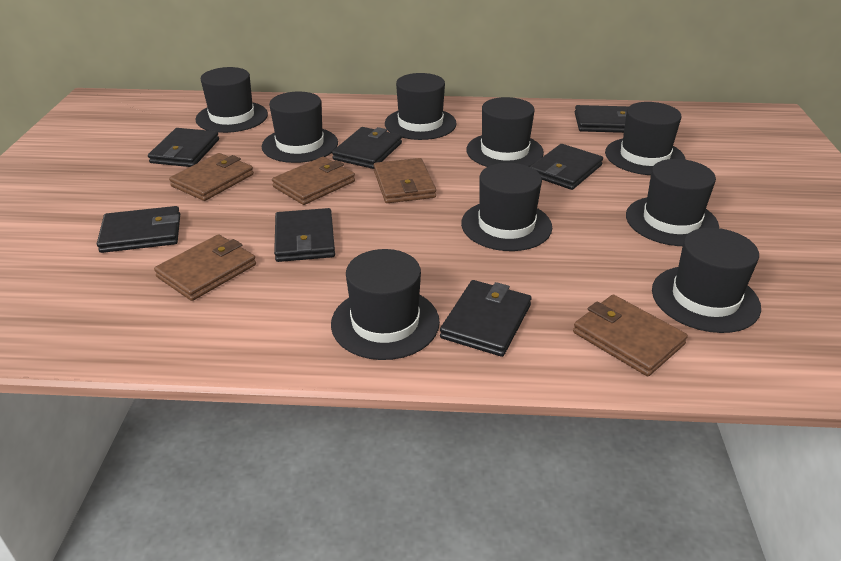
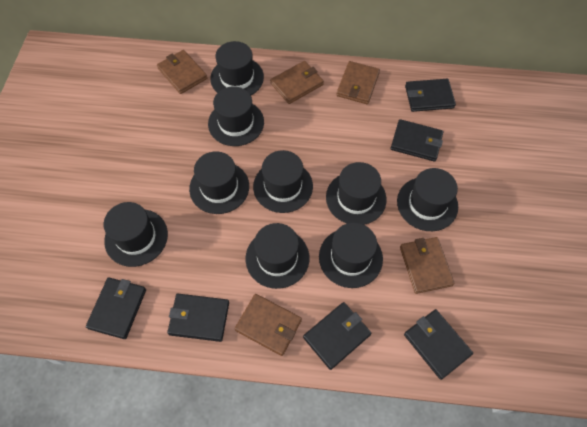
black wallet: [97,206,180,253] [148,128,219,167] [274,208,335,262] [332,127,402,169] [440,280,532,357] [530,144,603,190] [575,105,629,133] = 7 -> [86,277,146,339] [167,294,229,342] [303,302,371,370] [391,119,443,162] [404,309,473,380] [405,79,456,112] = 6

